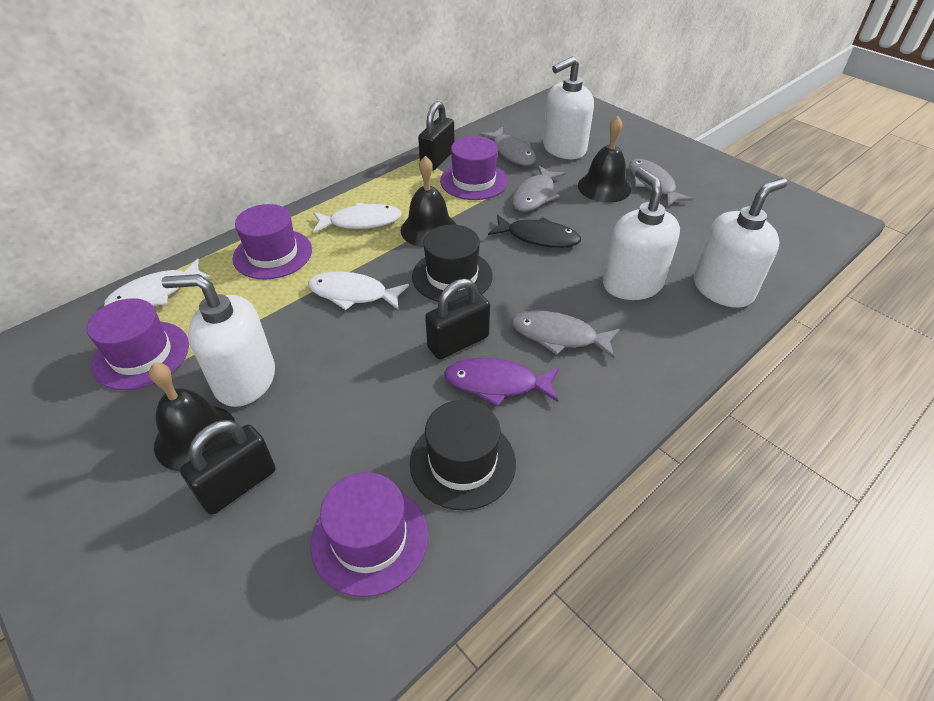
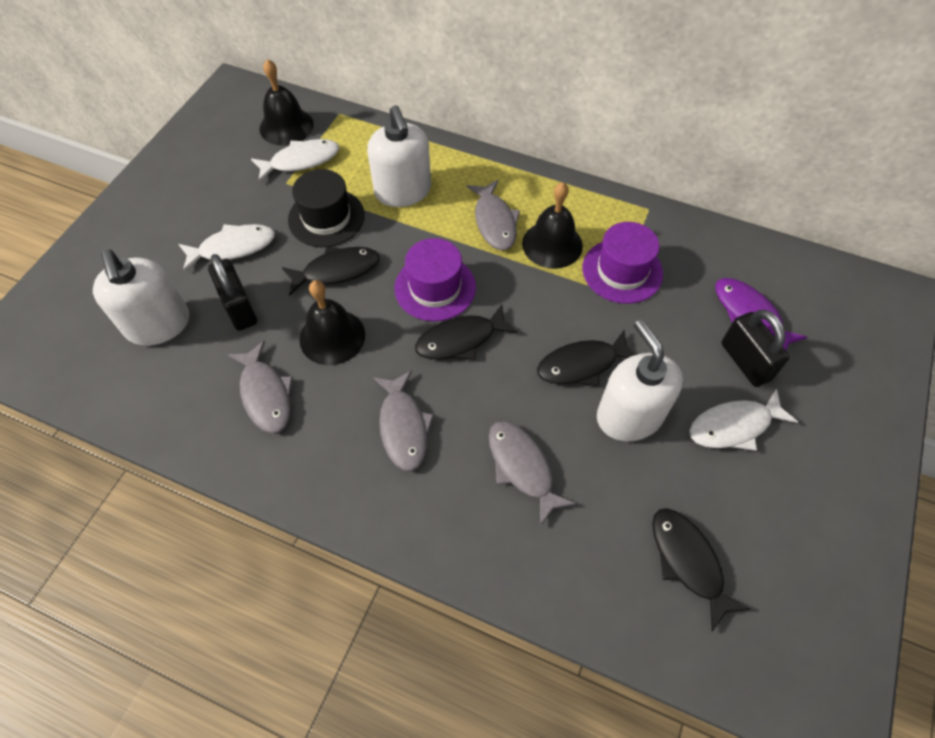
black fish: [488,215,581,248] = 1 -> [282,247,380,296] [415,304,518,360] [537,330,636,386] [652,508,750,631] = 4
black hat: [410,400,516,510] [412,225,493,303] = 2 -> [288,169,365,247] = 1
black padlock: [180,420,276,515] [418,101,454,170] [425,279,490,359] = 3 -> [208,254,257,331] [721,310,790,387] = 2
purple hat: [87,298,189,390] [232,204,312,279] [310,472,428,597] [440,136,508,200] = 4 -> [394,238,476,321] [582,222,663,304] = 2
white soap dispenser: [161,274,275,407] [543,57,594,159] [603,168,680,300] [694,178,788,308] = 4 -> [93,250,189,346] [367,105,431,207] [597,320,683,442] = 3

